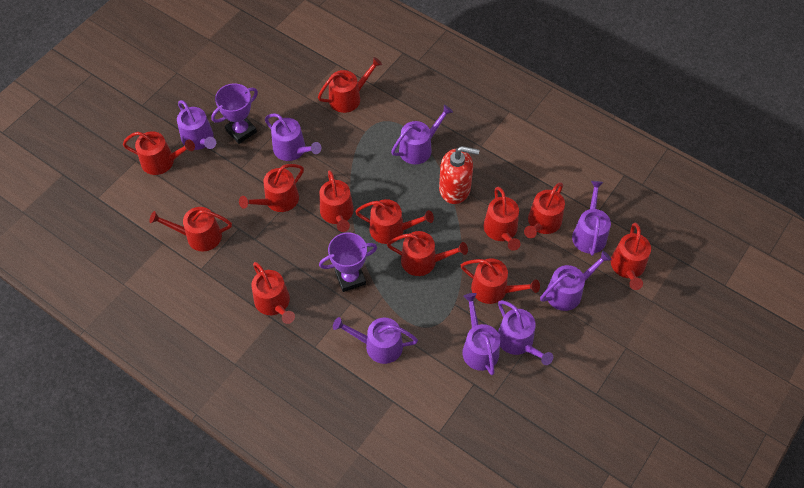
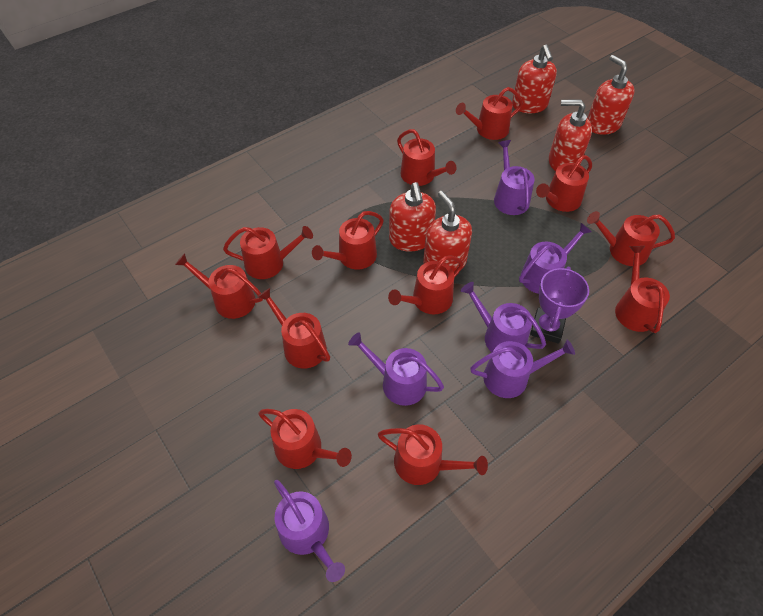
purple trophy: [211,83,258,144] [319,233,377,292] = 2 -> [530,267,589,344] = 1
purple watering can: [177,100,216,150] [265,113,321,161] [333,317,418,364] [391,105,453,164] [462,293,500,375] [498,300,553,365] [540,250,611,311] [572,181,611,256] = 8 -> [274,480,345,582] [348,332,444,406] [461,282,546,352] [470,340,575,398] [494,140,535,215] [519,223,592,294] = 6
red soap dispenser: [439,146,479,204] = 1 -> [389,182,436,252] [423,191,472,272] [512,45,557,113] [549,100,592,171] [588,55,635,135] = 5

